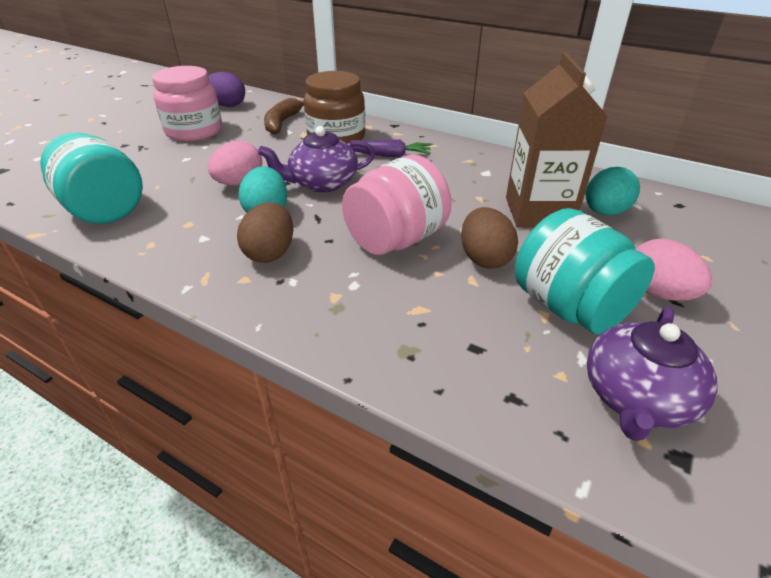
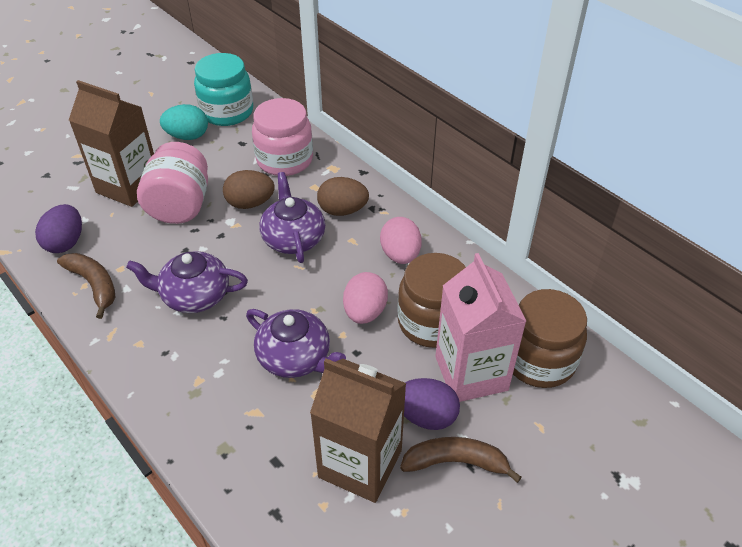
brown banana: [264,98,304,134] = 1 -> [57,253,115,319] [400,437,522,483] = 2
brown carton: [506,52,608,227] = 1 -> [69,80,154,207] [310,359,406,503] = 2
brown jar: [304,71,365,143] = 1 -> [397,253,466,348] [513,289,587,388] = 2
pink carton: none = 0 -> [435,253,526,402] = 1
purple carrot: [346,139,431,157] = 1 -> none = 0
purple egg: [208,72,245,107] = 1 -> [35,204,82,253] [404,378,460,430] = 2
purple teapot: [258,126,375,192] [587,307,718,441] = 2 -> [126,251,248,313] [246,309,346,378] [259,172,325,263] = 3
turquoise egg: [238,166,287,213] [586,167,640,216] = 2 -> [160,104,208,140] = 1
turquoise jar: [40,132,143,224] [515,208,655,334] = 2 -> [194,53,253,126] = 1

